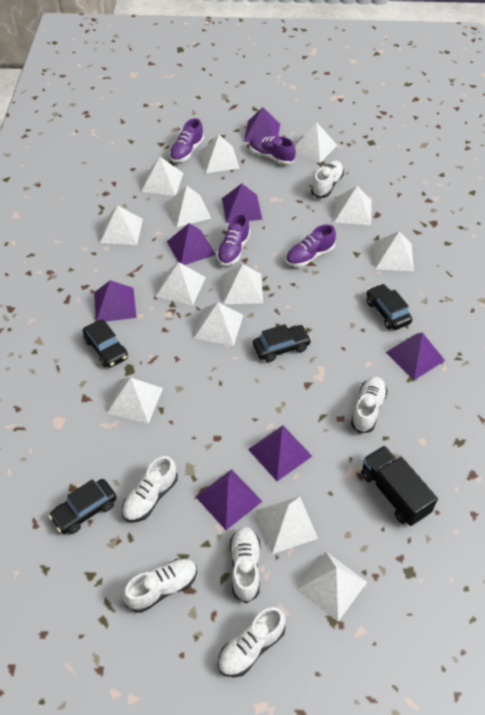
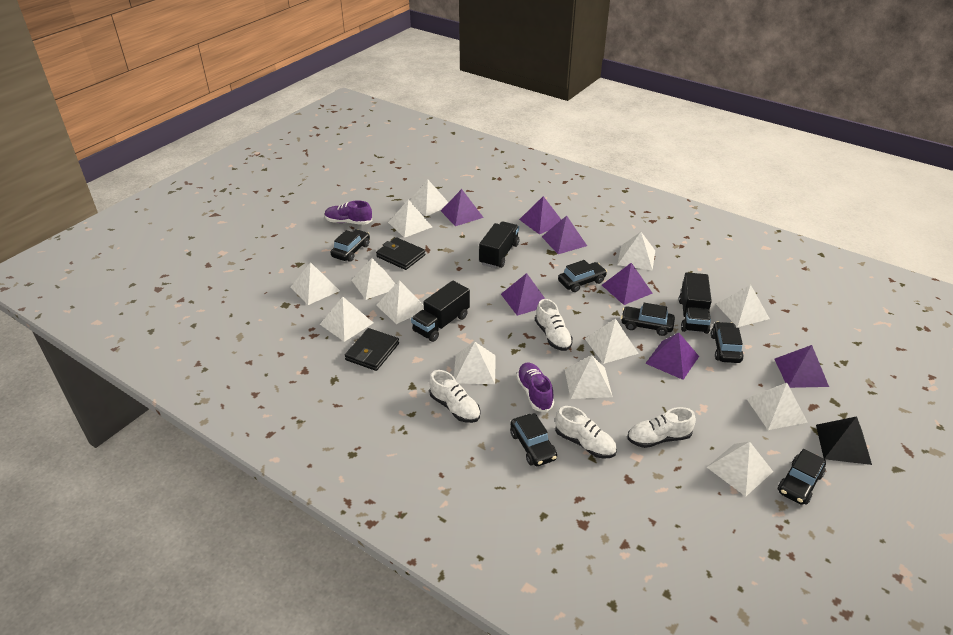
black car: [49,479,117,534] [83,319,128,368] [253,324,312,362] [366,284,412,330] = 4 -> [330,229,370,262] [510,413,557,466] [558,260,607,292] [621,303,675,336] [711,322,744,363] [778,449,826,505] = 6
black pyramid: none = 0 -> [816,416,872,465] = 1
black truck: [361,446,438,526] = 1 -> [411,281,470,342] [479,222,519,268] [679,272,712,334] = 3
black wallet: none = 0 -> [345,328,399,371] [376,237,426,270] = 2
purple shoe: [169,118,204,162] [217,213,250,266] [249,136,296,165] [286,224,336,267] = 4 -> [325,200,373,225] [516,363,554,412] = 2
white shoe: [122,456,178,522] [123,559,197,613] [218,607,286,677] [230,526,260,603] [311,160,344,198] [351,376,388,433] = 6 -> [429,370,480,423] [535,299,573,351] [555,406,617,459] [627,407,696,448] = 4

